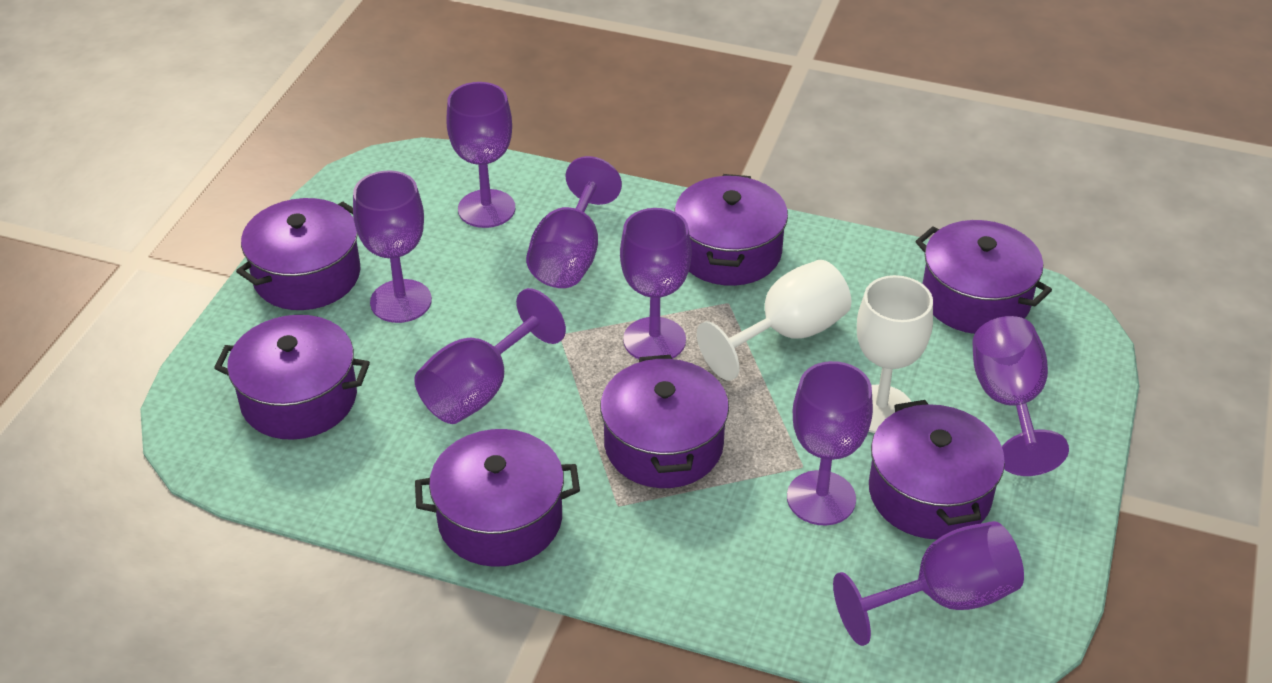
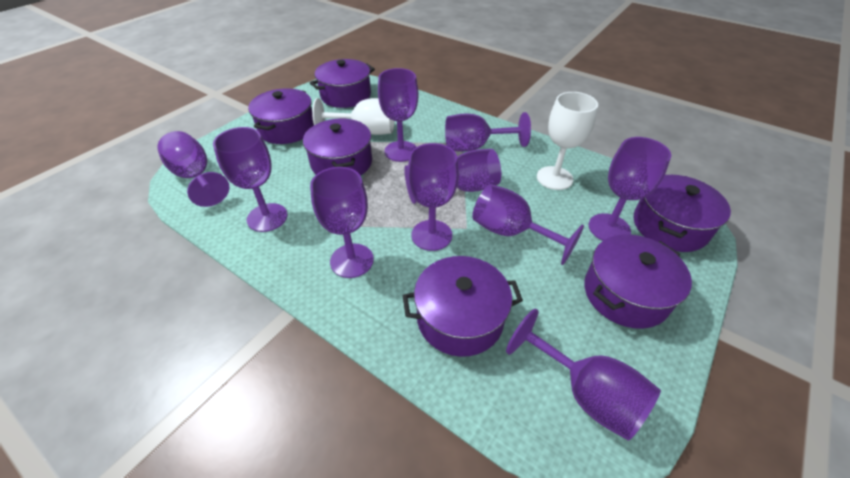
purple goblet: [353,170,432,323] [414,288,566,424] [446,82,515,228] [526,156,622,288] [620,208,692,359] [787,361,873,525] [833,521,1024,646] [972,316,1069,476] = 8 -> [157,131,229,207] [213,127,287,232] [310,167,374,278] [378,68,419,162] [404,149,501,204] [407,143,459,251] [445,112,531,152] [472,184,584,265] [506,309,661,441] [589,137,671,241] = 10
purple pot: [214,315,370,440] [236,198,361,310] [415,429,580,567] [600,355,729,488] [674,174,788,286] [869,400,1005,539] [915,220,1052,334] = 7 -> [248,88,314,144] [303,119,372,176] [310,59,375,108] [403,256,523,357] [584,234,692,329] [634,175,731,252] = 6

